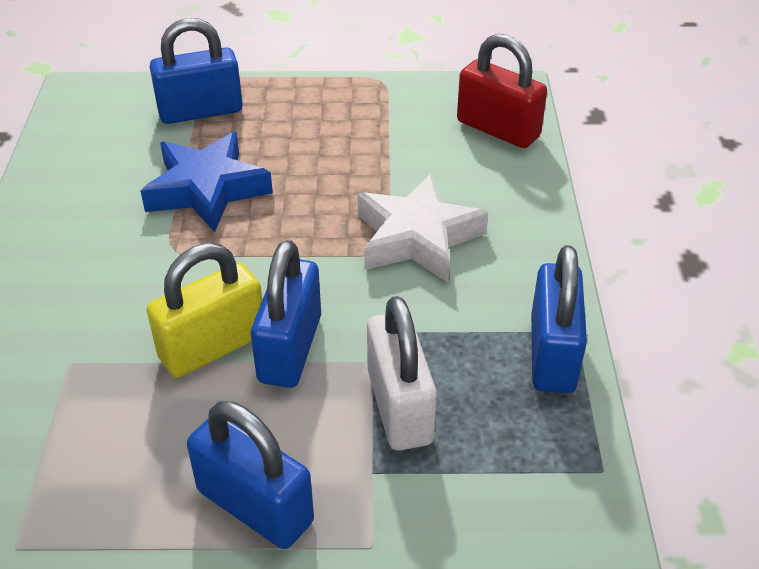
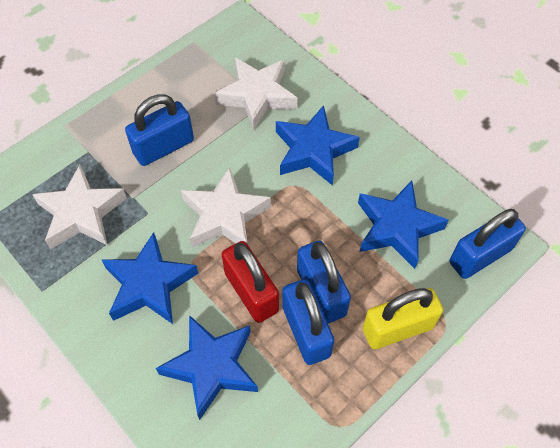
blue star: [141,132,273,232] = 1 -> [102,232,198,324] [156,315,258,420] [276,105,360,185] [358,181,449,269] = 4
white padlock: [367,296,437,451] = 1 -> none = 0
white star: [357,174,488,282] = 1 -> [32,165,127,249] [181,167,271,247] [214,57,297,130] = 3

